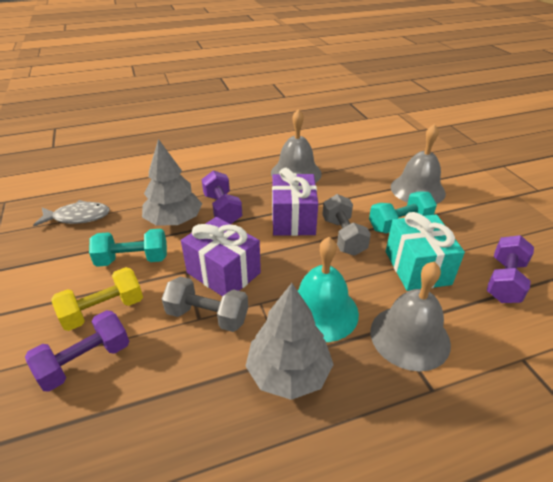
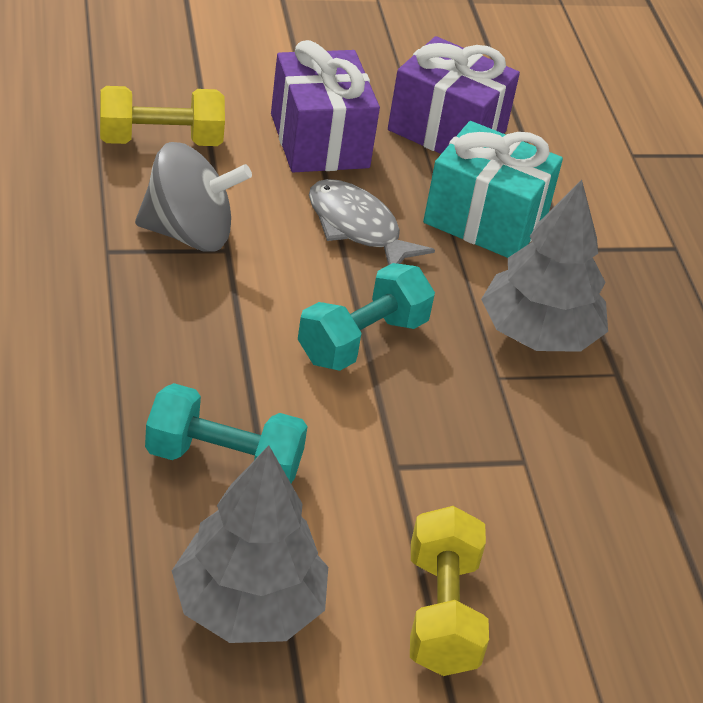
grey bell: [271,109,322,183] [370,261,451,371] [391,124,446,204] = 3 -> none = 0
grey dumbbell: [162,276,248,332] [322,194,371,256] = 2 -> none = 0
grey spinning top: none = 0 -> [135,142,252,252] = 1
purple dumbbell: [25,310,129,392] [201,171,242,224] [487,235,534,303] = 3 -> none = 0
turquoise bell: [297,237,359,342] = 1 -> none = 0
yellow dumbbell: [52,267,143,331] = 1 -> [100,86,225,146] [410,506,489,676] = 2

